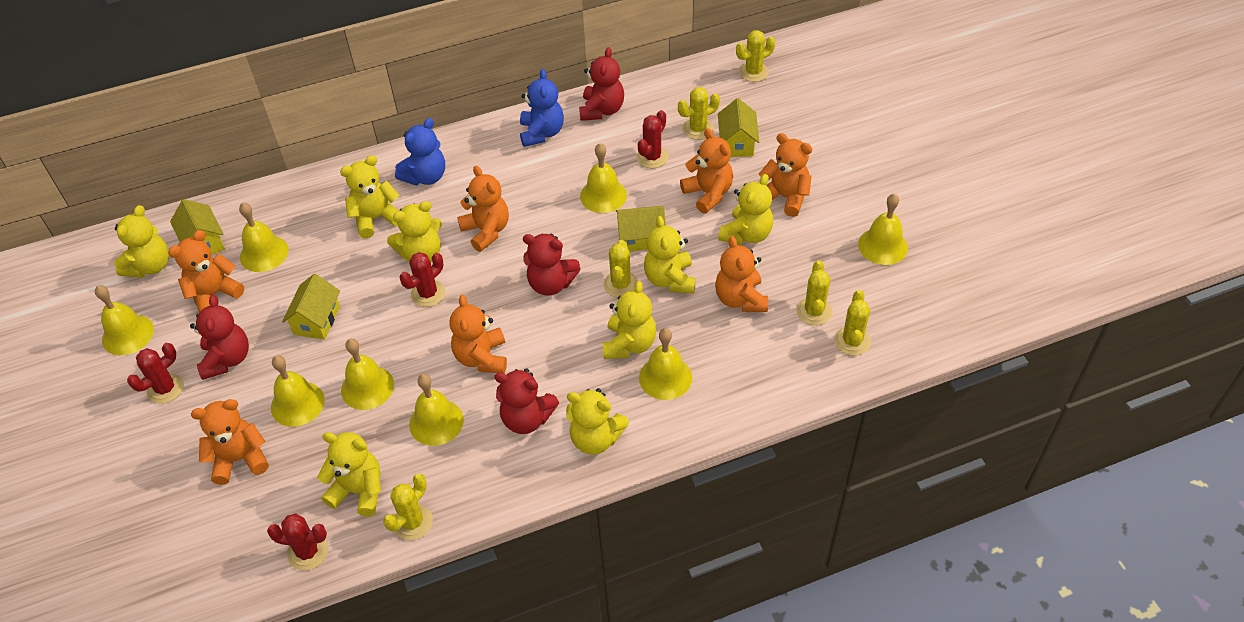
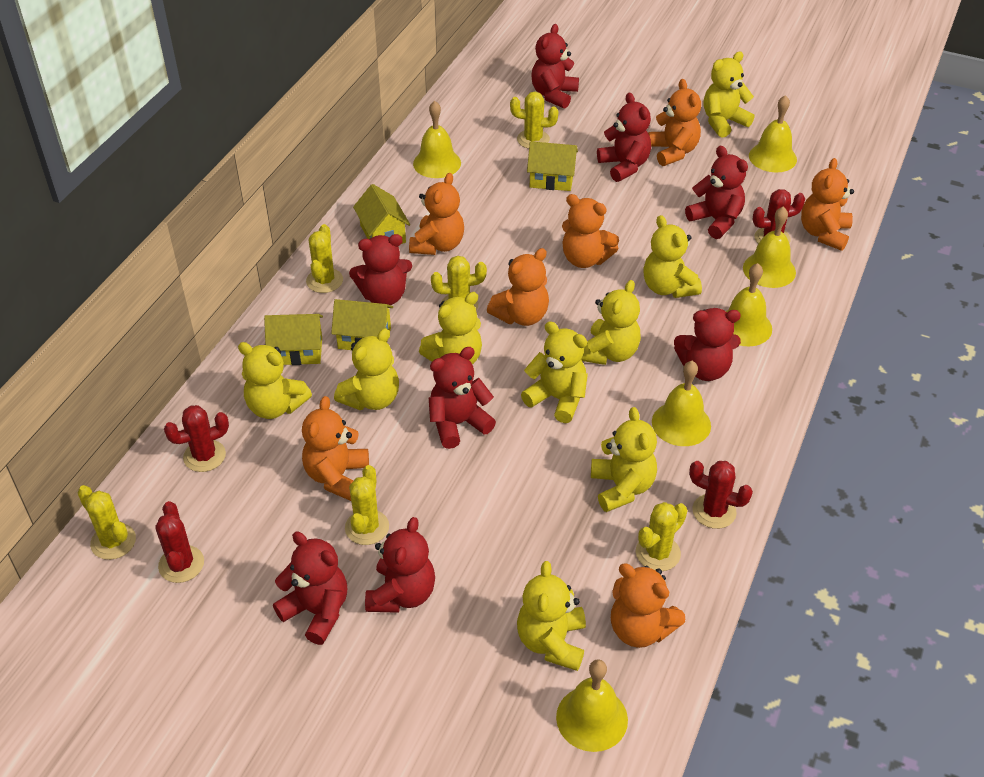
blue teddy bear: [395,118,445,186] [520,69,564,147] = 2 -> none = 0
red teddy bear: [190,295,249,380] [494,368,559,434] [523,233,581,296] [579,47,624,121] = 4 -> [273,532,347,645] [349,234,412,305] [365,517,435,613] [429,347,496,449] [531,24,579,109] [597,92,651,182] [674,308,741,381] [685,146,748,239] = 8
yellow bell: [95,285,154,355] [239,203,289,272] [271,355,325,427] [341,339,394,410] [409,374,464,446] [580,143,627,213] [639,328,692,400] [858,194,908,265] = 8 -> [413,101,461,178] [556,659,628,752] [652,361,711,446] [726,263,772,346] [743,207,796,288] [749,95,797,172] = 6
yellow teddy bear: [114,205,169,278] [317,432,381,517] [340,155,400,239] [387,201,442,262] [566,388,629,455] [602,281,656,359] [644,216,696,293] [718,174,773,245] = 8 -> [238,342,312,419] [334,328,399,410] [419,292,482,365] [517,561,586,671] [521,321,588,423] [581,280,641,365] [591,407,657,512] [643,215,702,298] [704,51,755,138] = 9

